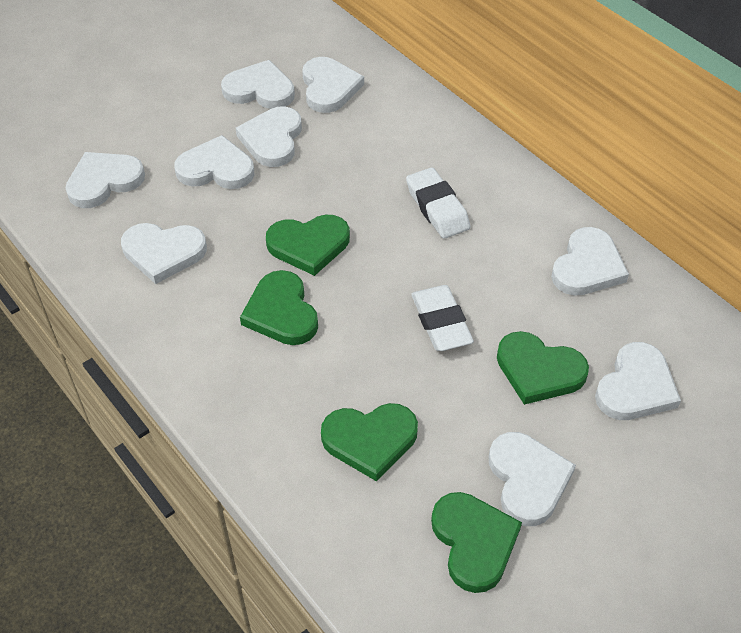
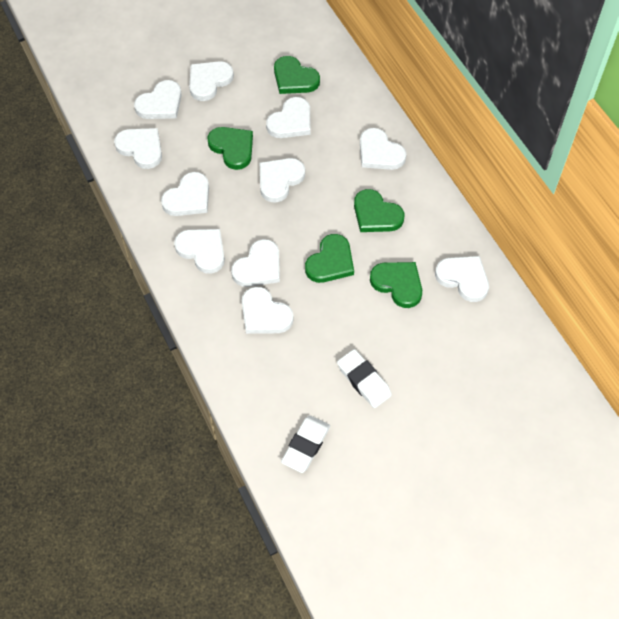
white heart: [65,152,145,208] [121,223,207,284] [174,135,255,189] [221,60,295,109] [236,106,302,167] [302,57,364,113] [489,432,576,526] [551,227,629,296] [595,342,681,420] = 9 -> [114,128,162,169] [134,80,182,119] [161,172,209,216] [174,229,225,274] [189,61,234,101] [231,239,280,287] [242,287,294,334] [260,158,305,203] [266,97,311,138] [360,128,406,170] [435,256,489,302] = 11

